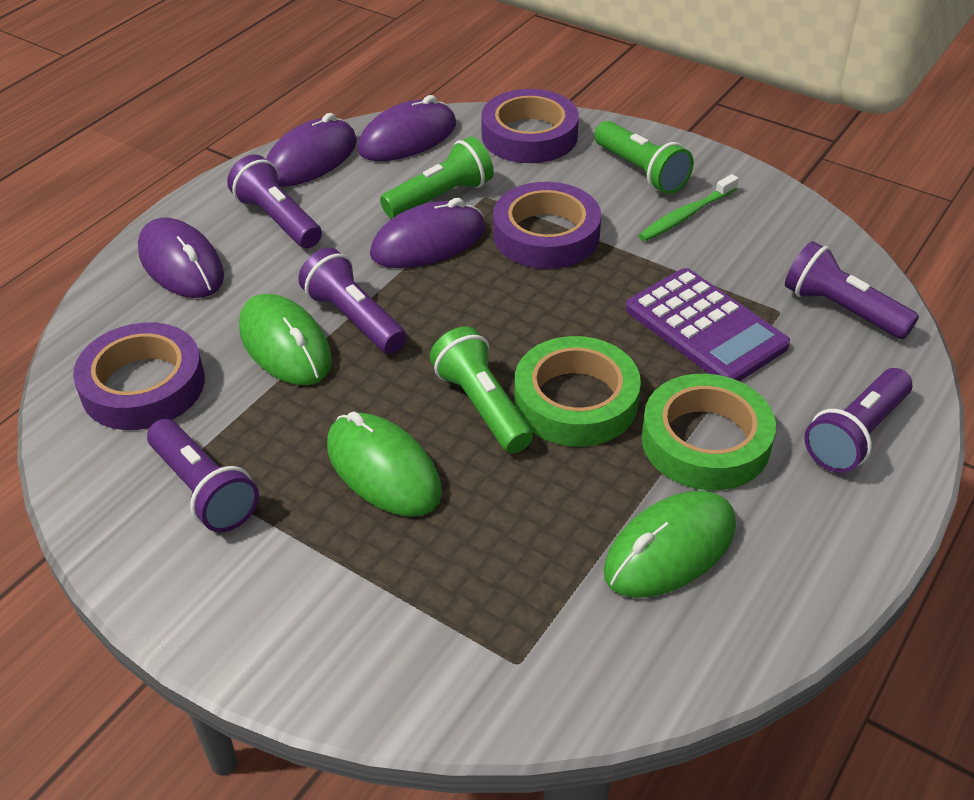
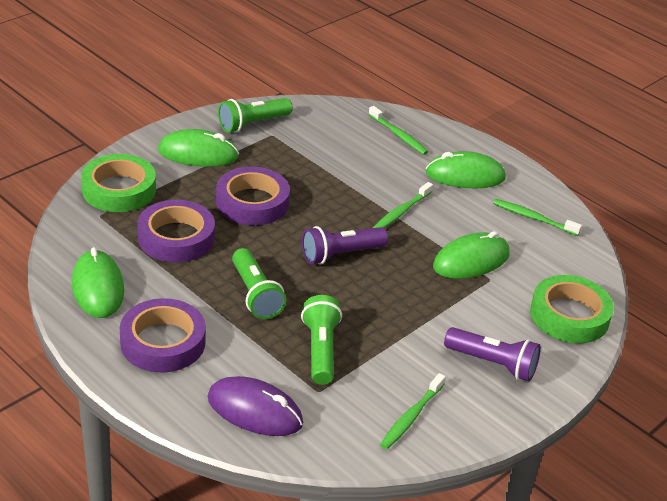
green mouse: [239,294,332,385] [327,412,442,517] [604,491,736,598] = 3 -> [72,247,124,318] [158,129,239,167] [425,151,506,188] [433,231,510,279] = 4
green toothbrush: [638,174,739,241] = 1 -> [369,106,428,155] [373,182,433,228] [380,373,446,450] [493,199,582,236] = 4
purple calculator: [626,268,790,381] = 1 -> none = 0
purple flashlight: [147,419,259,533] [227,154,322,248] [298,248,406,354] [785,241,919,339] [804,368,912,473] = 5 -> [302,226,388,265] [444,327,541,381] = 2
purple mouse: [138,218,224,298] [266,113,357,187] [358,95,456,161] [370,198,486,268] = 4 -> [208,376,303,436] = 1

